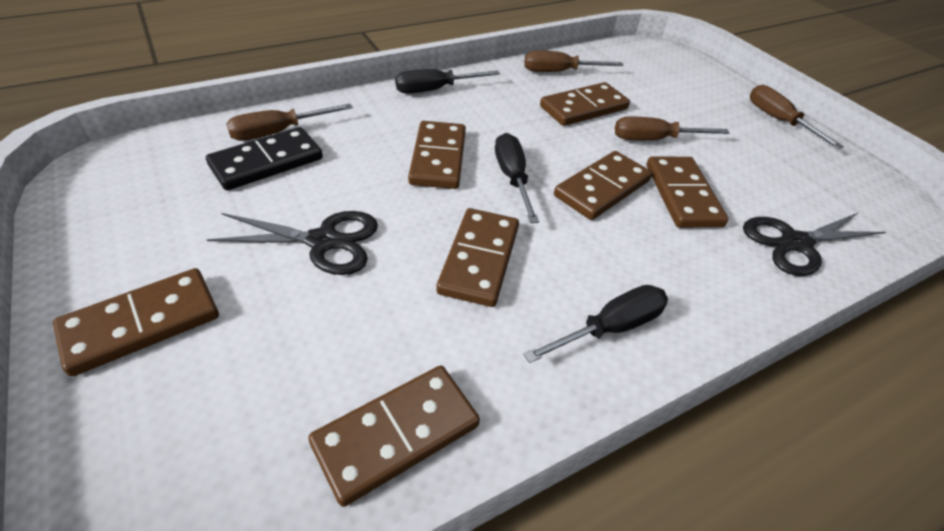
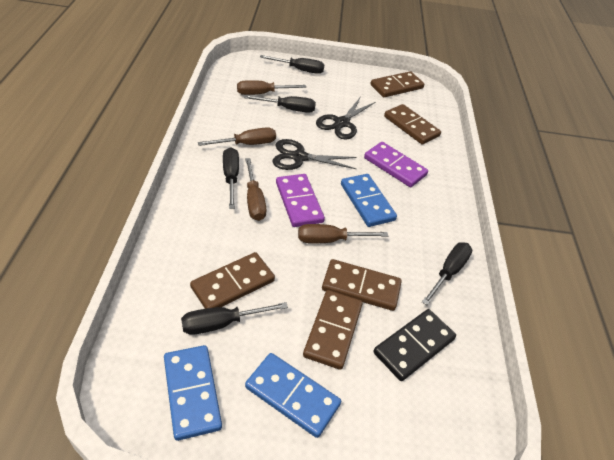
black screwdriver: [395,69,500,93] [495,133,539,223] [523,285,668,363] = 3 -> [181,302,288,335] [223,147,239,209] [244,95,316,113] [260,55,324,74] [422,242,472,305] = 5
blue domino: none = 0 -> [164,345,222,441] [245,353,341,438] [341,174,397,227] = 3
brown domino: [53,268,219,377] [308,366,480,507] [408,121,466,189] [436,208,519,307] [540,82,630,126] [554,151,652,220] [646,156,729,228] = 7 -> [190,252,275,309] [303,290,363,370] [322,259,402,311] [370,71,424,97] [384,104,441,145] = 5
purple domino: none = 0 -> [276,174,325,227] [364,142,428,187] = 2

